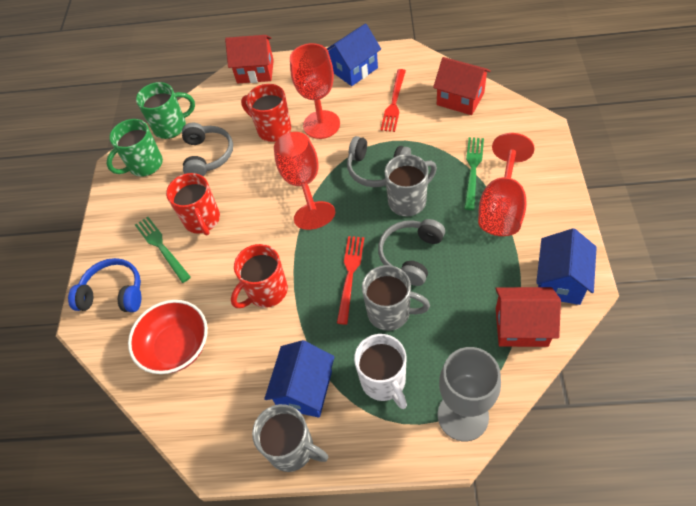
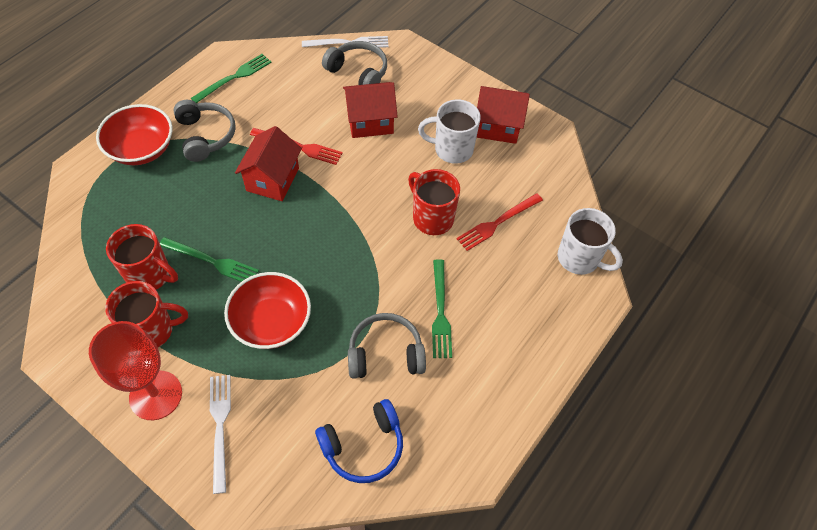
blue house: [264,340,335,418] [327,24,381,86] [536,228,597,305] = 3 -> none = 0
green fork: [135,217,191,283] [464,137,484,210] = 2 -> [160,237,259,282] [191,54,272,103] [432,259,452,358] = 3
green mug: [106,119,163,177] [136,82,195,139] = 2 -> none = 0
grey goblet: [438,347,501,441] = 1 -> none = 0
grey mug: [252,404,328,472] [362,265,430,331] [385,154,437,216] = 3 -> none = 0
red bowl: [128,300,208,374] = 1 -> [96,104,173,165] [224,272,311,349] = 2
red goblet: [274,132,335,230] [290,43,340,139] [478,133,534,236] = 3 -> [89,321,182,420] = 1
white fork: none = 0 -> [210,375,231,494] [302,36,389,48] = 2
white mug: [354,334,407,409] = 1 -> [418,99,481,164] [558,208,623,275] = 2

